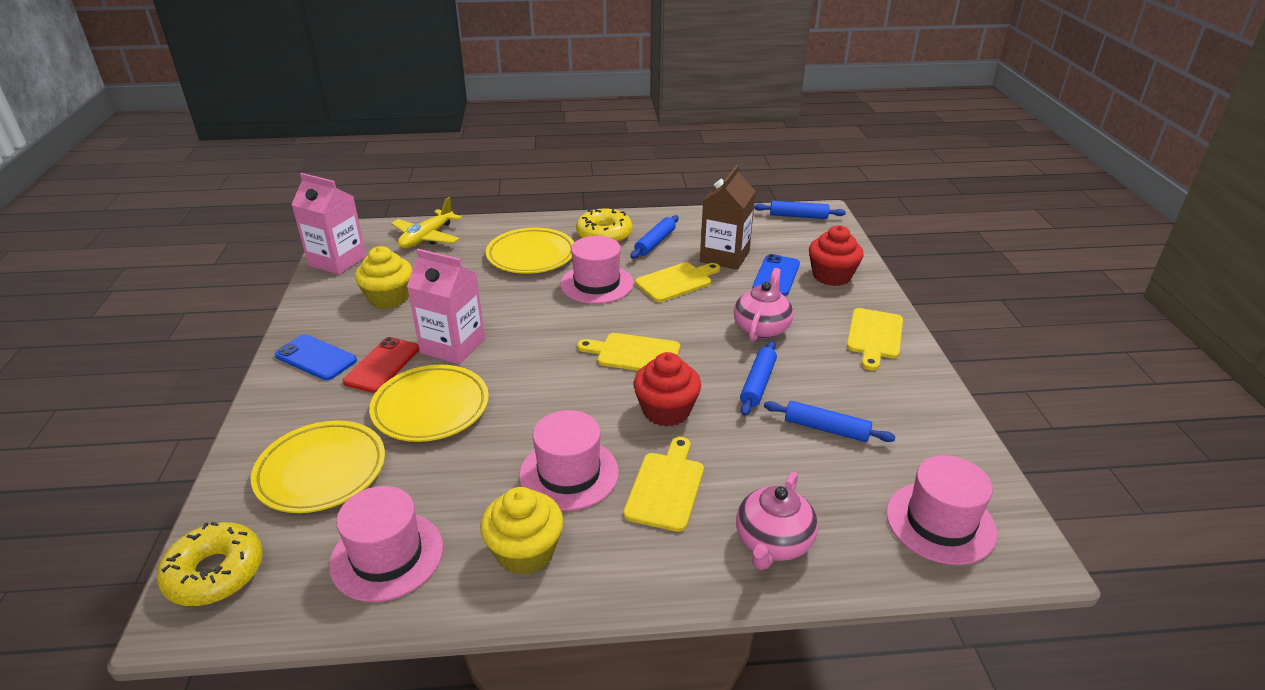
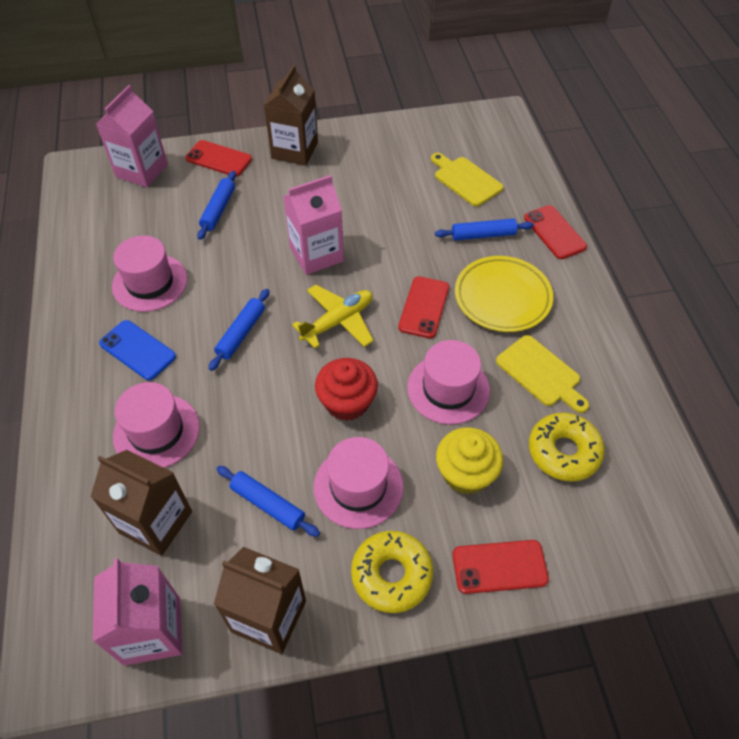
blue phone: [275,334,357,380] [753,254,800,296] = 2 -> [99,320,176,380] = 1
brown carton: [700,165,756,270] = 1 -> [90,450,192,556] [214,547,306,654] [264,65,318,166] = 3
pink carton: [291,173,366,275] [407,249,485,365] = 2 -> [93,558,182,666] [96,85,168,187] [283,175,344,275] = 3
pink teapot: [733,268,794,342] [736,472,818,570] = 2 -> none = 0
red cupcake: [633,352,701,427] [809,225,864,286] = 2 -> [315,358,378,421] = 1
red phone: [343,337,419,393] = 1 -> [186,140,252,177] [398,276,449,338] [452,540,549,594] [524,205,587,259] = 4
yellow cupcake: [355,246,413,309] [480,487,563,575] = 2 -> [436,427,503,494] = 1
yellow cutting board: [577,333,680,371] [623,437,704,532] [635,262,720,302] [847,308,903,370] = 4 -> [431,153,503,206] [496,335,589,413] = 2
yellow plate: [251,421,385,513] [369,365,489,442] [486,228,574,274] = 3 -> [455,256,553,332] = 1

